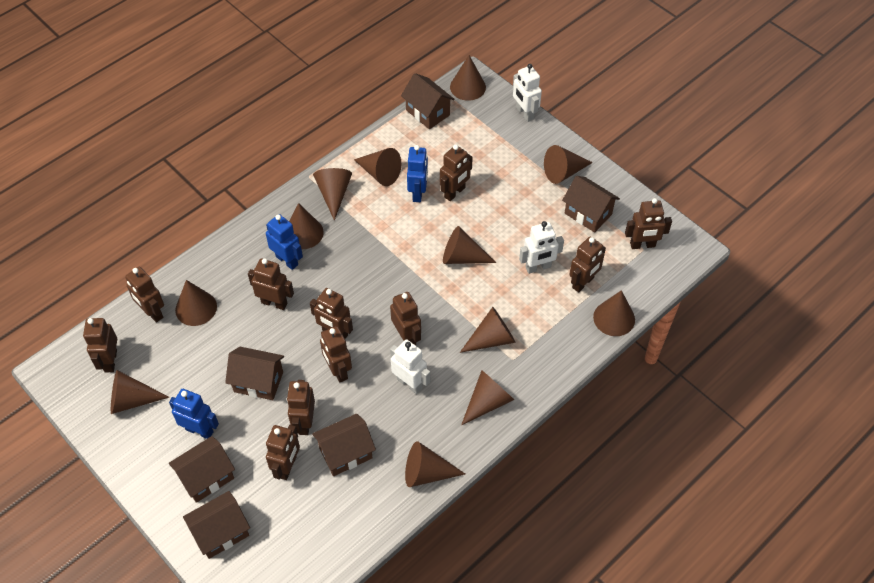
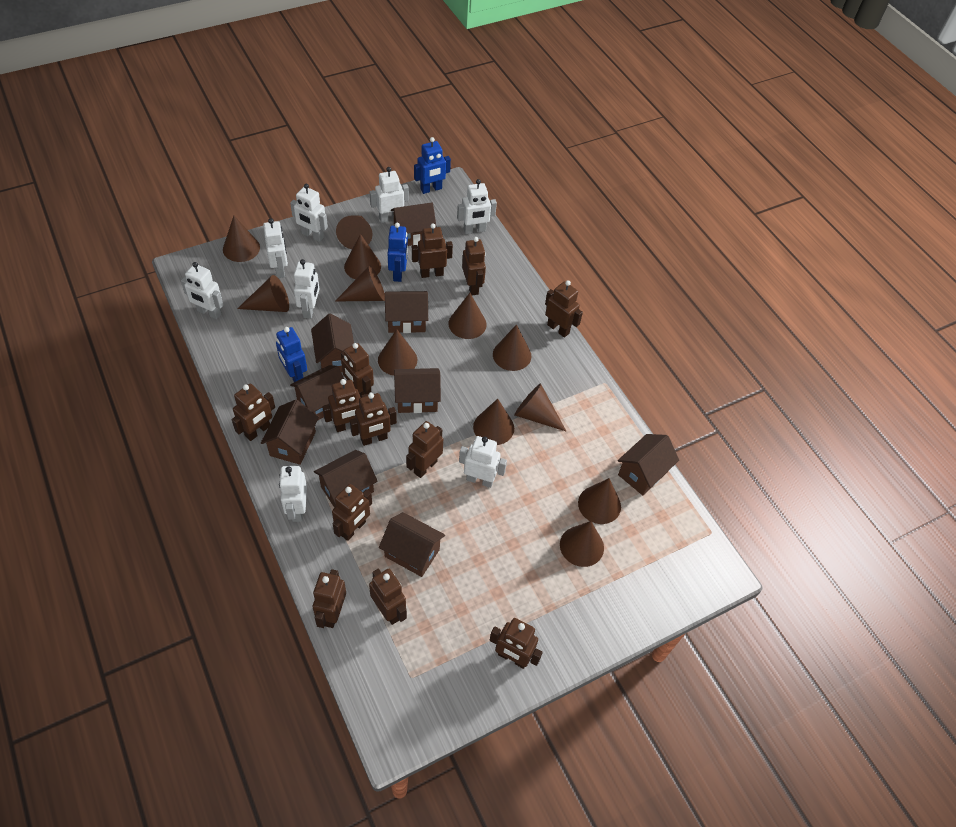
brown house: [169,436,235,503] [183,491,250,559] [225,346,284,400] [312,414,376,476] [401,73,455,129] [562,176,620,233] = 6 -> [261,400,319,465] [290,365,344,420] [311,314,354,372] [314,450,378,508] [379,512,445,577] [385,291,428,333] [391,202,437,246] [394,368,441,413] [618,434,679,495] = 9
brown robot: [83,318,117,372] [125,267,164,323] [248,258,294,310] [266,425,300,480] [287,380,315,435] [310,288,353,339] [320,326,352,382] [390,292,421,345] [440,145,473,201] [569,236,606,292] [625,198,672,249] = 11 -> [232,384,275,441] [312,569,346,628] [322,379,368,432] [332,484,372,541] [341,343,374,397] [350,393,397,446] [369,569,407,625] [406,421,443,478] [412,223,453,278] [462,237,486,295] [490,618,543,669] [545,280,583,338] = 12
white robot: [390,339,430,394] [513,64,542,122] [519,221,564,274] = 3 -> [181,262,223,320] [263,218,288,278] [279,465,307,522] [290,184,328,242] [294,259,320,319] [370,167,409,223] [457,179,497,234] [459,436,507,488] = 8

